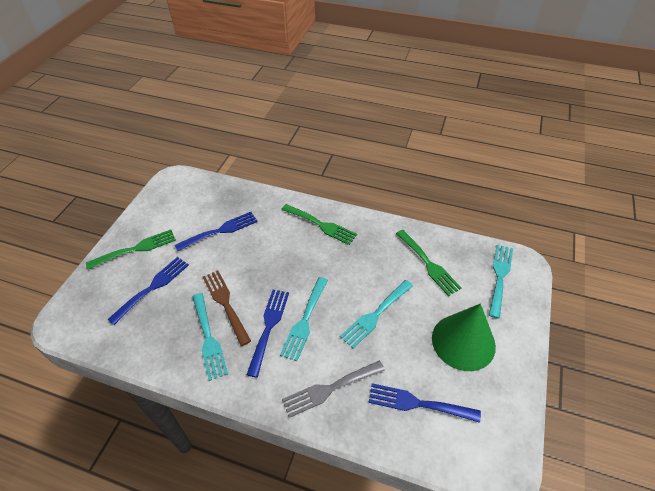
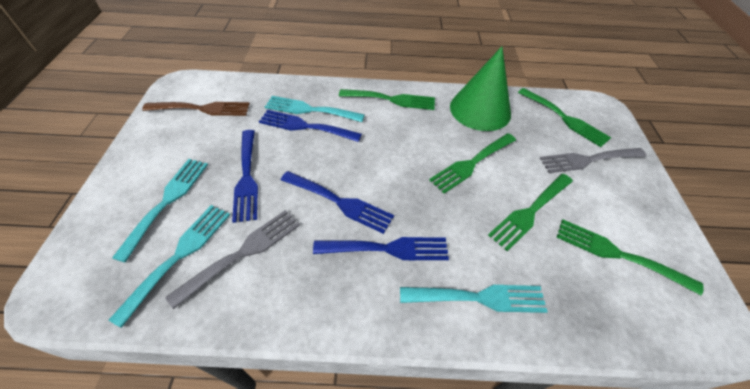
green fork: [86,230,176,269] [281,204,357,245] [396,230,462,296] = 3 -> [339,89,435,110] [429,133,516,194] [488,174,573,251] [518,88,611,147] [557,219,704,295] = 5
grey fork: [282,361,385,418] = 1 -> [165,210,300,309] [540,148,646,173] = 2

